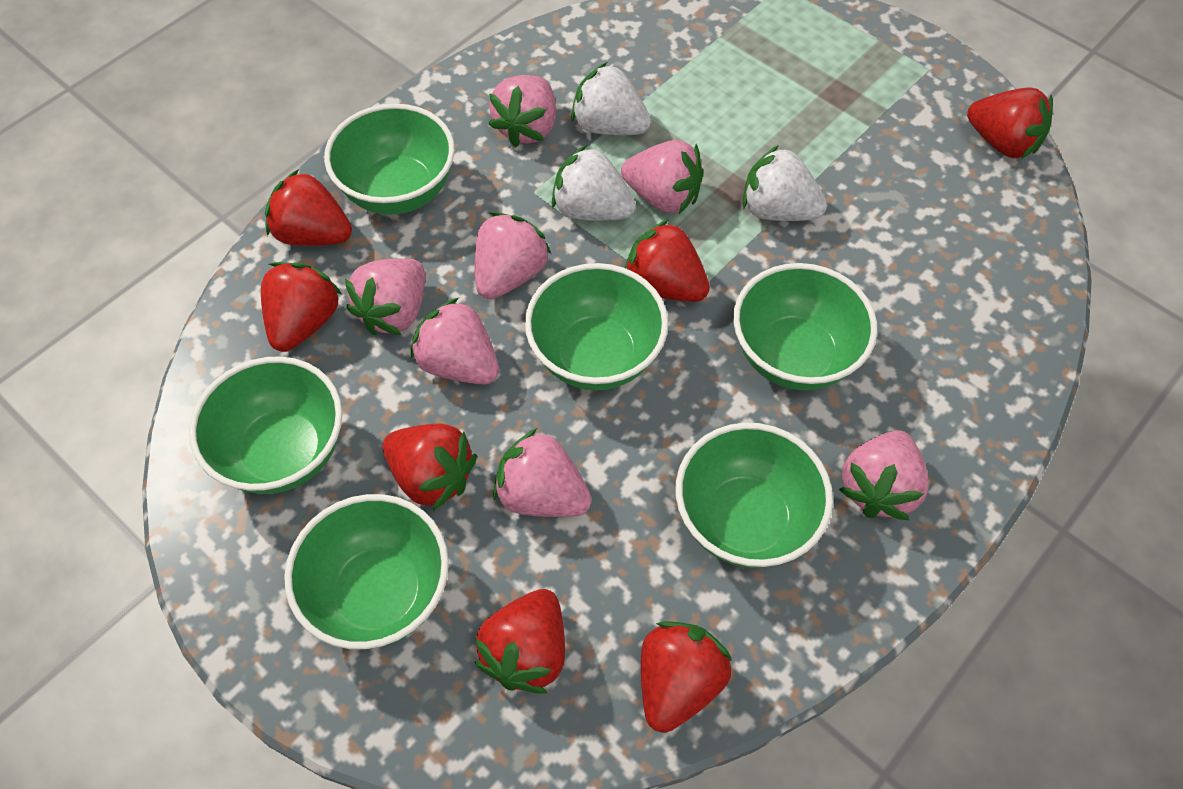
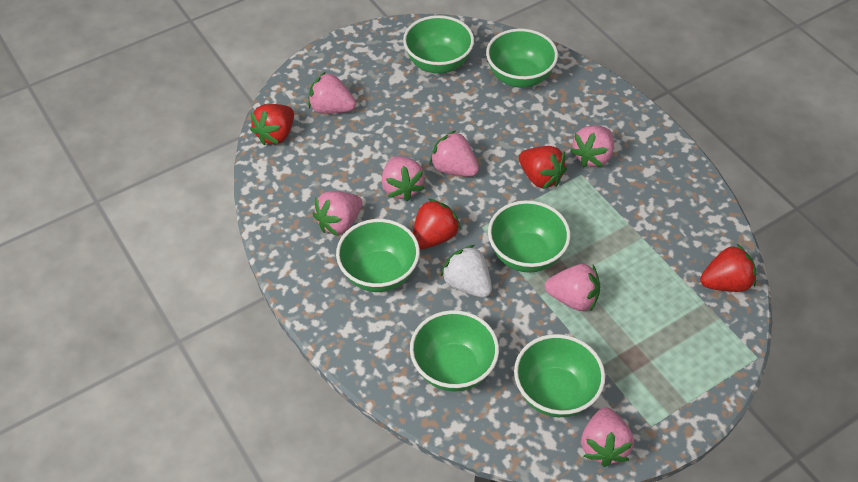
red strawberry: [261,262,342,352] [265,169,352,246] [383,424,477,511] [475,589,565,694] [625,220,710,302] [641,621,732,733] [967,88,1053,159] = 7 -> [250,104,294,145] [413,199,461,250] [519,146,567,189] [700,244,756,292] = 4
white strawberry: [552,145,636,221] [571,62,651,135] [743,145,827,221] = 3 -> [441,245,492,298] = 1

